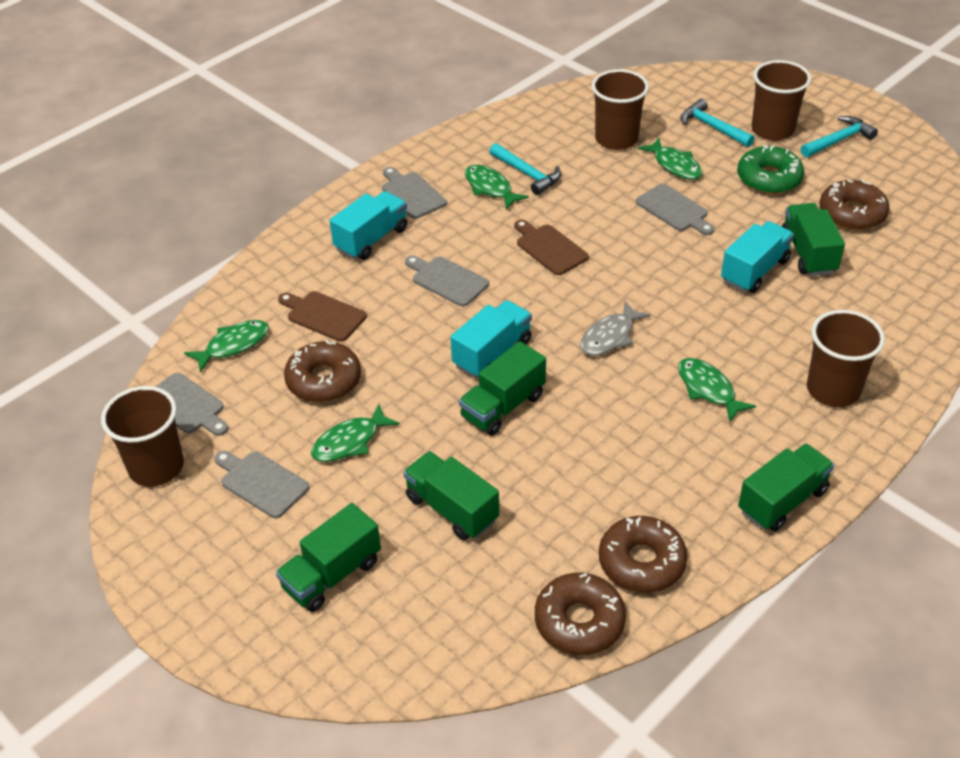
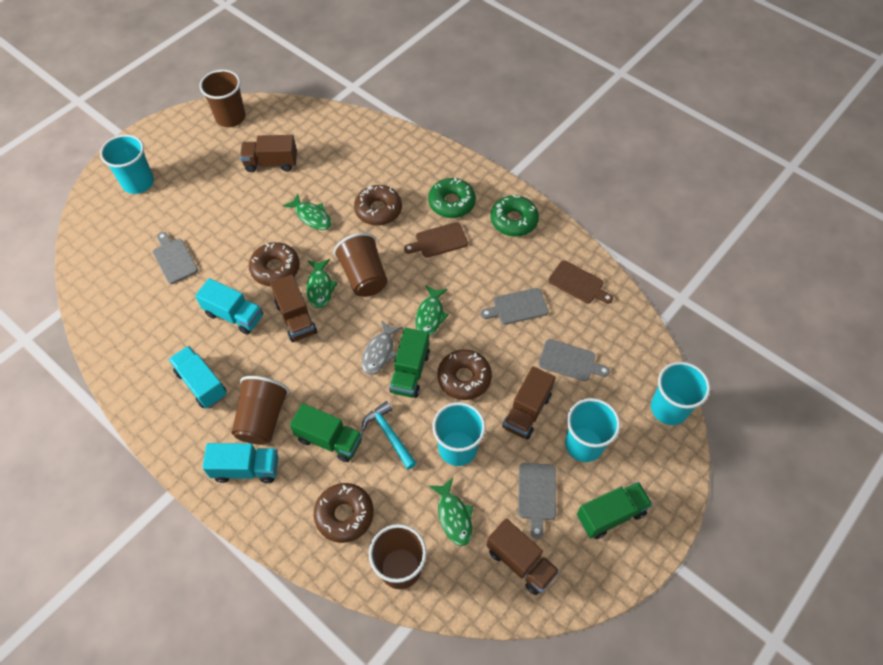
brown truck: none = 0 -> [240,135,297,172] [270,274,317,342] [486,518,560,595] [502,366,556,439] = 4
green donut: [737,145,804,194] = 1 -> [428,178,476,218] [491,194,539,237] = 2
green fish: [184,320,269,373] [311,404,400,462] [465,165,529,210] [638,138,702,180] [678,358,756,422] = 5 -> [283,194,332,230] [306,259,338,309] [415,285,449,336] [429,478,473,546] = 4
green truck: [276,503,381,612] [403,451,499,540] [459,341,546,436] [738,443,834,532] [782,203,845,276] = 5 -> [290,403,362,462] [389,328,430,398] [577,482,653,539] = 3
grey cutting board: [155,373,228,436] [214,451,309,518] [382,167,447,219] [405,256,489,307] [636,184,715,235] = 5 -> [153,232,198,284] [480,288,548,325] [518,463,556,539] [539,339,610,381] = 4
turquoise cup: none = 0 -> [100,135,154,194] [432,402,486,466] [565,398,620,462] [651,362,710,425] = 4
turquoise hammer: [489,143,561,195] [681,99,755,147] [801,116,878,157] = 3 -> [362,401,417,470] = 1

